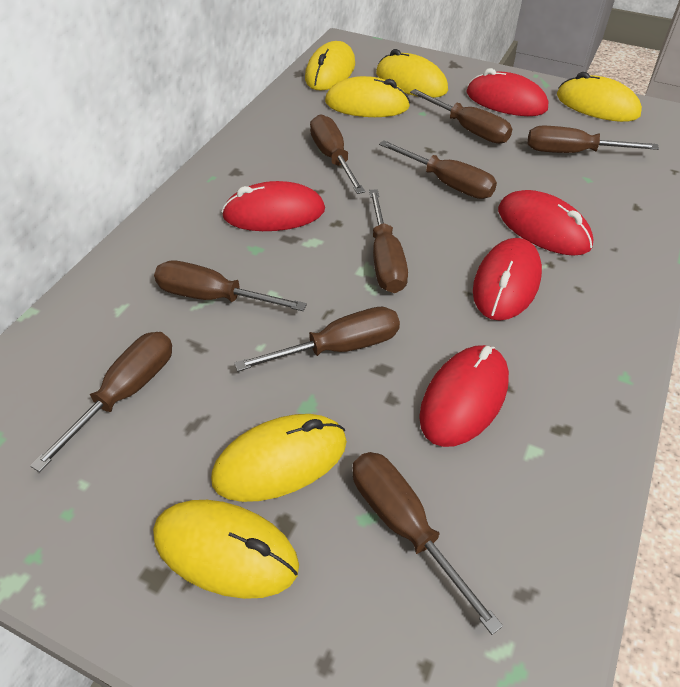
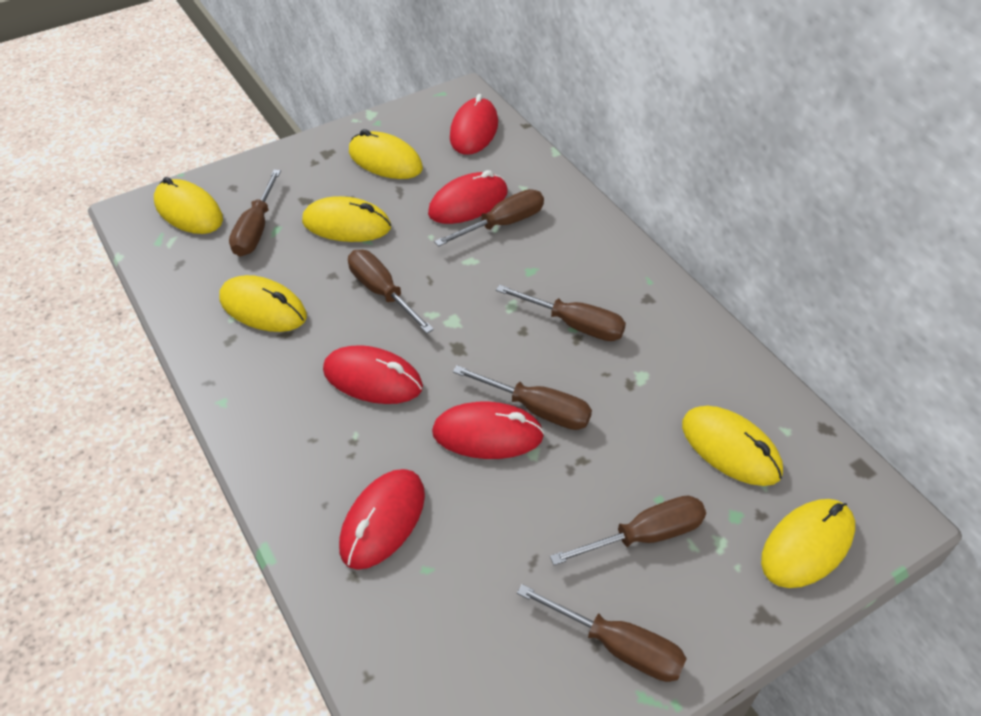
brown screwdriver: [30,332,172,472] [154,261,307,311] [234,307,400,372] [310,114,365,194] [353,452,503,635] [369,189,408,293] [379,140,497,199] [410,89,512,144] [528,126,659,153] = 9 -> [229,170,281,257] [348,250,434,334] [434,189,544,247] [453,365,592,430] [496,285,626,341] [517,584,687,682] [550,496,706,565] = 7

